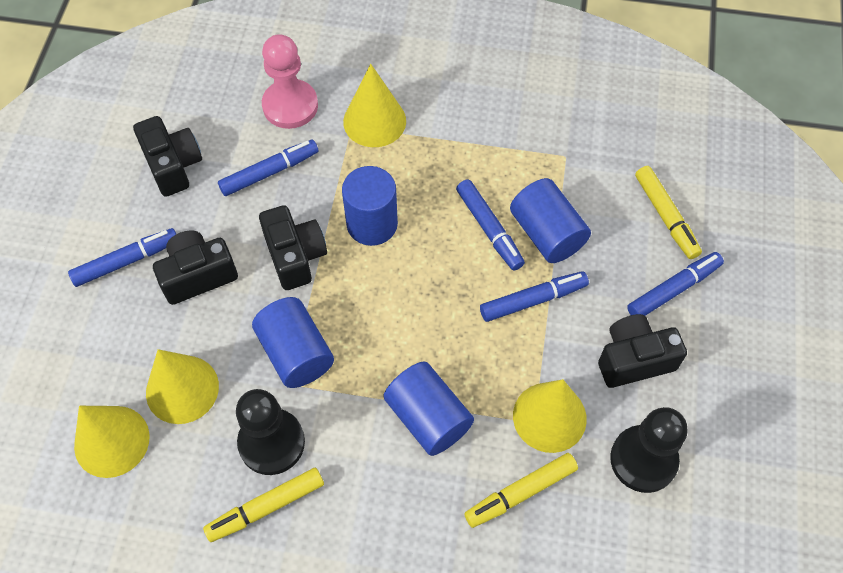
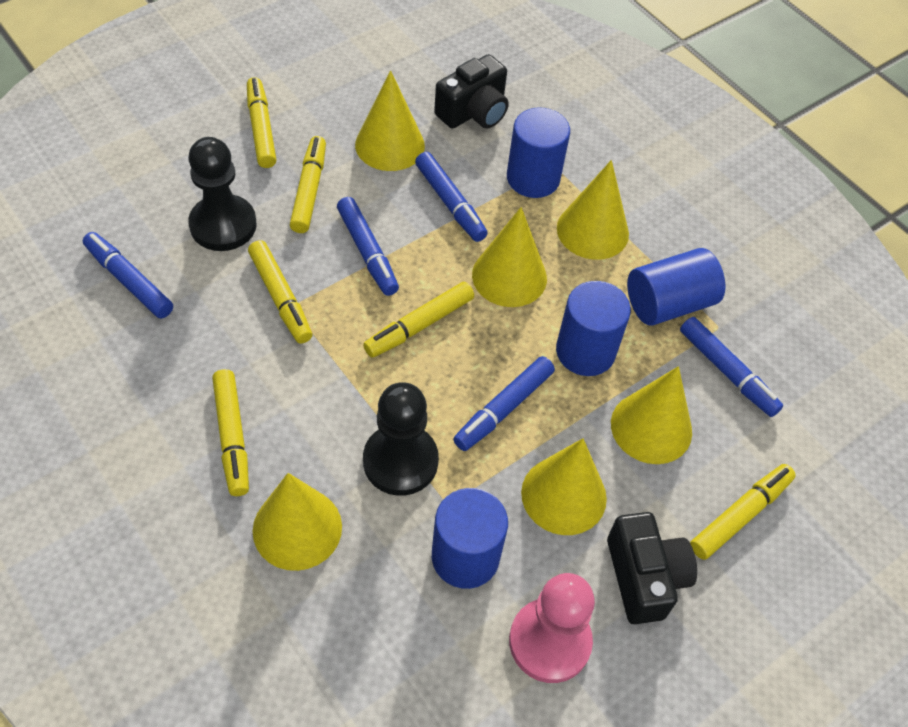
black camera: [133,116,202,197] [153,230,238,305] [259,205,327,290] [598,314,687,388] = 4 -> [434,54,509,129] [607,512,697,624] = 2
yellow cone: [74,406,149,478] [146,349,219,424] [343,64,406,147] [513,379,587,453] = 4 -> [253,473,342,571] [355,70,425,171] [472,207,547,307] [521,438,607,535] [557,160,629,260] [611,366,692,464] = 6
yellow marker: [203,468,324,542] [464,453,578,528] [635,166,702,259] = 3 -> [212,369,249,496] [247,77,276,168] [248,240,312,343] [290,136,326,233] [363,282,474,357] [690,464,796,560] = 6

